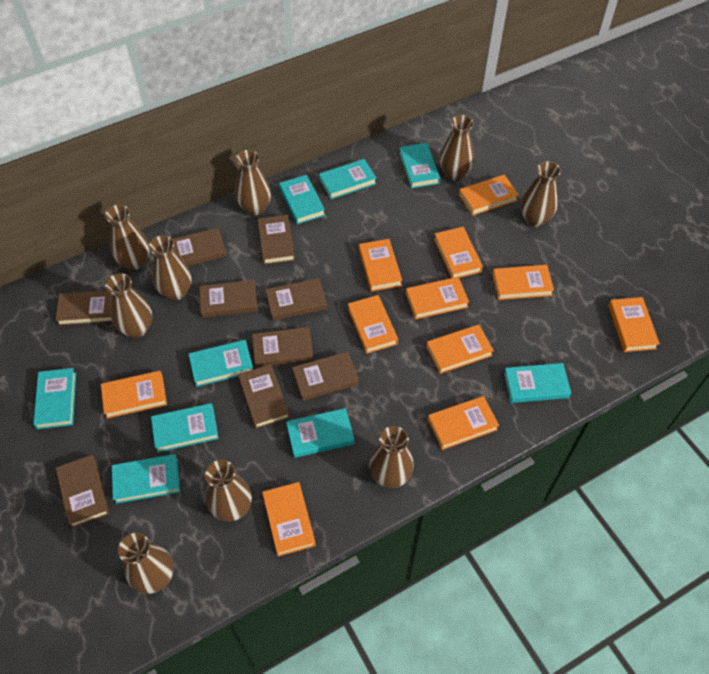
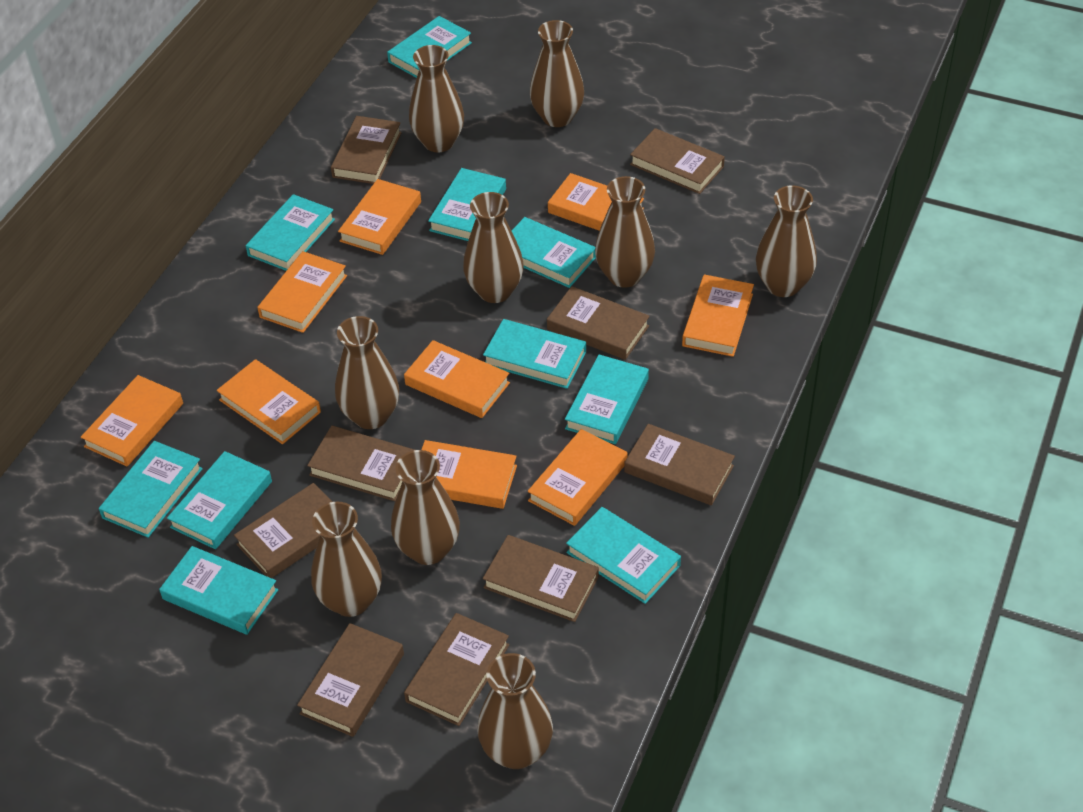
orange book: [101,371,167,419] [262,482,316,556] [348,295,398,354] [359,239,402,292] [406,277,469,319] [426,325,494,374] [428,396,499,450] [434,227,483,278] [459,175,519,216] [492,265,554,300] [608,297,660,352] = 11 -> [81,375,183,466] [217,359,321,444] [257,251,347,333] [338,179,421,255] [404,340,510,418] [421,440,517,509] [528,429,628,526] [548,173,644,231] [682,274,754,357] = 9
turquoise book: [33,368,76,429] [112,454,180,504] [151,403,219,453] [189,340,253,387] [279,175,325,224] [286,408,354,458] [319,159,377,199] [399,143,440,189] [504,363,571,403] = 9 -> [99,441,203,538] [159,546,278,635] [167,451,272,549] [246,194,335,271] [387,16,472,78] [428,168,506,241] [483,319,586,389] [512,217,596,288] [565,355,649,444] [566,507,681,604] = 10

